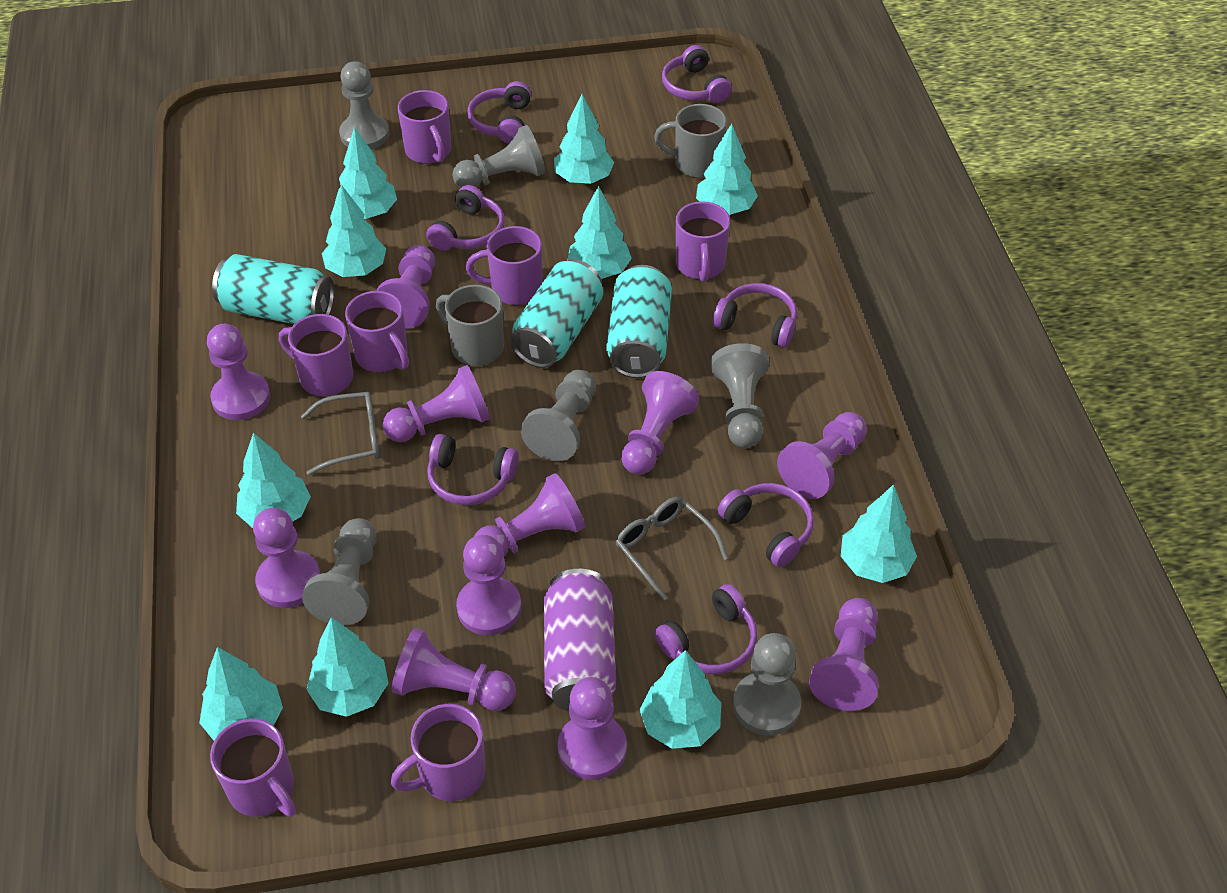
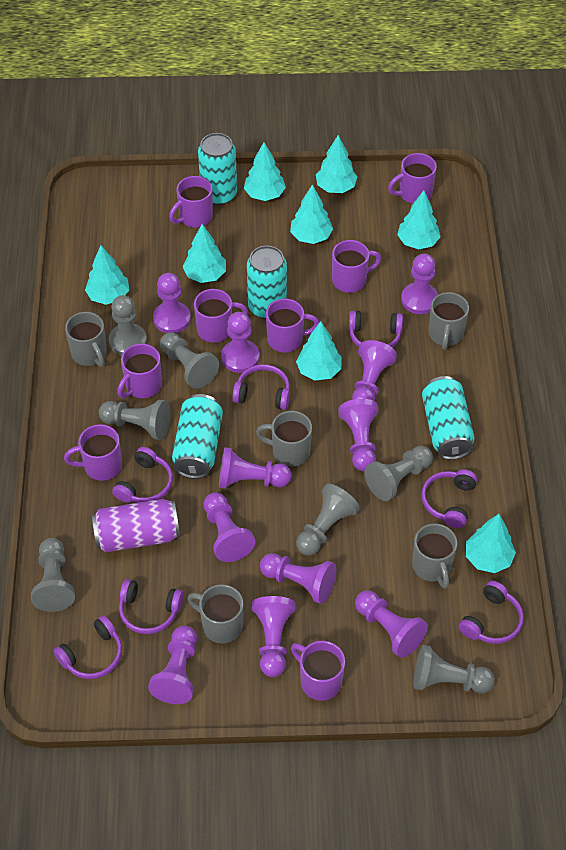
grey glasses: [301,392,380,475] [616,497,728,601] = 2 -> none = 0
grey mug: [436,285,504,366] [654,104,727,178] = 2 -> [65,312,107,367] [188,584,243,644] [256,411,312,467] [412,523,457,589] [429,292,469,350] = 5
grey pawn: [302,518,377,625] [339,61,389,149] [452,125,545,188] [521,370,596,461] [711,343,769,448] [733,633,801,736] = 6 -> [31,538,75,612] [99,400,171,440] [109,295,147,356] [160,332,219,389] [296,484,360,556] [365,446,433,501] [414,645,495,693] = 7
purple mug: [210,719,296,817] [279,314,353,396] [345,291,409,372] [391,704,486,801] [398,90,451,164] [466,226,542,305] [676,201,730,282] = 7 -> [64,424,122,481] [117,343,162,398] [169,176,213,227] [194,289,248,343] [266,299,319,352] [291,641,345,701] [332,240,381,293] [388,153,437,204] = 8
turquoise can: [212,254,334,324] [510,260,603,368] [606,265,672,378] = 3 -> [172,394,223,479] [198,133,237,205] [247,246,287,319] [422,376,475,460] = 4
turquoise tree: [199,647,283,740] [236,433,311,528] [306,617,389,717] [322,185,386,277] [335,127,397,219] [554,94,614,184] [567,186,632,279] [640,650,721,749] [696,123,758,215] [841,484,917,583] = 10 -> [85,245,129,305] [183,224,226,283] [244,142,286,201] [290,184,333,244] [296,321,342,380] [316,135,357,193] [397,190,441,249] [466,514,516,573] = 8

